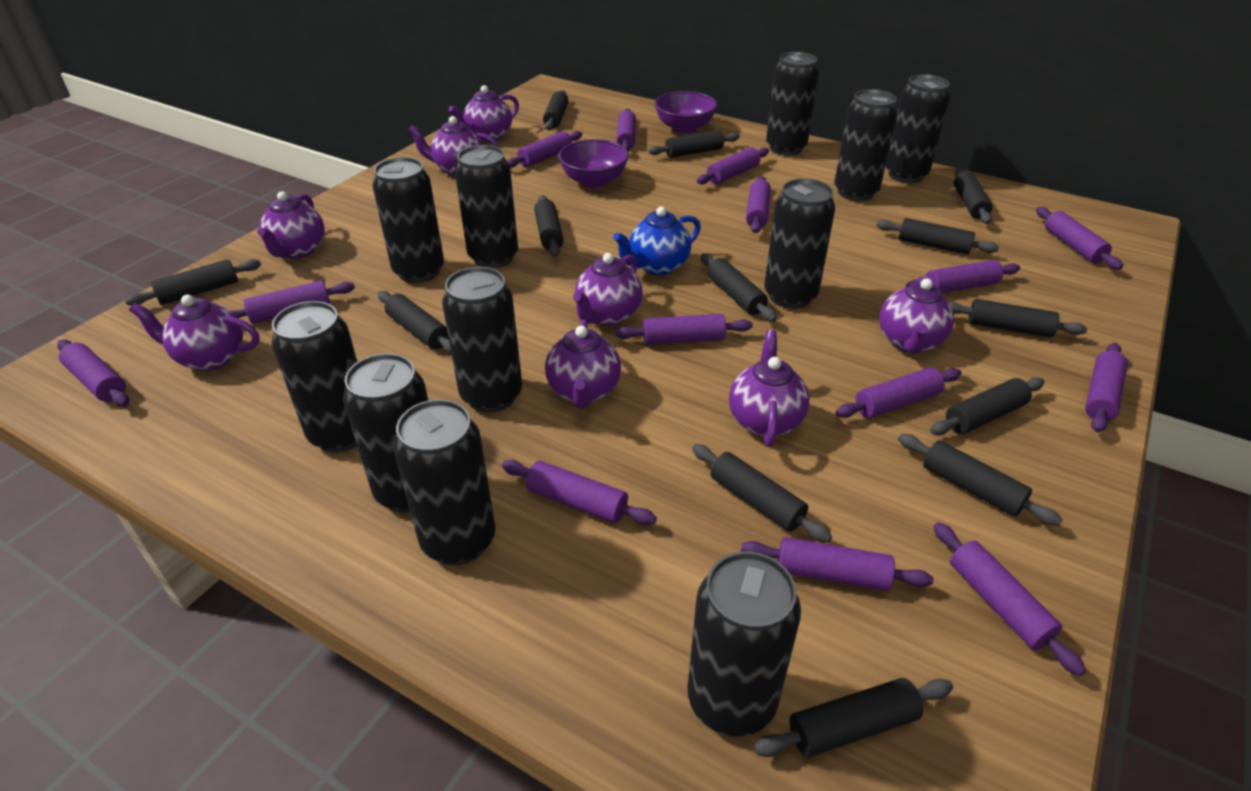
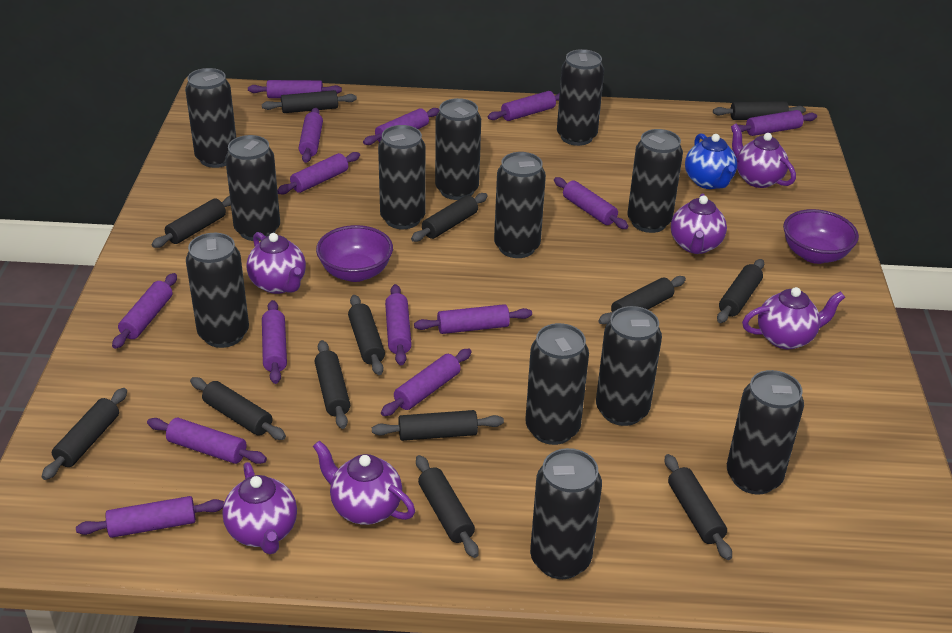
black can: [271,301,357,453] [343,353,428,513] [372,157,444,283] [394,399,496,565] [442,267,522,413] [455,145,518,268] [688,552,801,736] [764,179,835,309] [766,52,819,156] [834,89,898,201] [886,74,950,183] = 11 -> [185,68,236,168] [186,233,249,348] [225,135,280,241] [378,125,426,229] [435,98,481,200] [494,152,546,258] [525,323,589,445] [530,448,602,579] [557,49,604,146] [596,306,662,426] [627,129,683,233] [727,370,804,494] = 12
purple teapot: [129,295,260,371] [257,191,325,259] [408,116,499,176] [448,85,519,142] [545,319,621,408] [573,253,643,326] [729,330,810,447] [879,277,954,354] = 8 -> [222,462,297,554] [246,232,306,294] [313,441,415,525] [671,193,727,254] [731,124,796,188] [742,287,845,349] = 6

